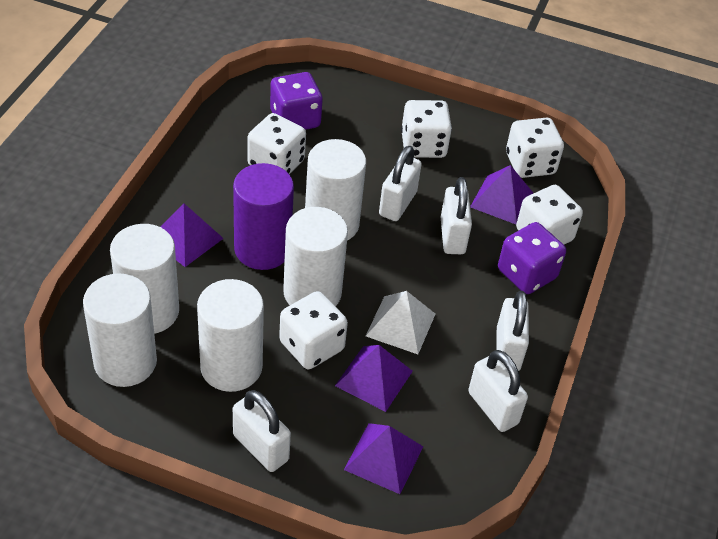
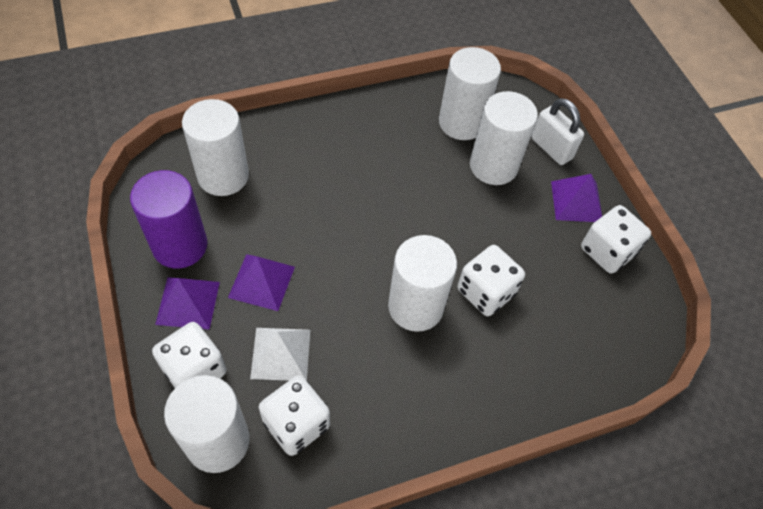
purple dice: [270,72,323,130] [498,222,566,294] = 2 -> none = 0
purple pyramid: [160,203,224,267] [335,345,413,412] [344,423,424,494] [470,165,533,224] = 4 -> [155,277,220,330] [228,254,295,311] [551,174,602,222] = 3
white dice: [247,113,306,174] [279,291,348,369] [401,100,452,158] [506,117,564,178] [516,185,583,245] = 5 -> [152,322,227,388] [259,376,330,456] [458,245,525,316] [581,205,651,274] = 4
white padlock: [233,390,291,472] [379,146,422,221] [441,177,472,254] [468,350,528,432] [496,291,529,371] = 5 -> [532,98,584,165] = 1

